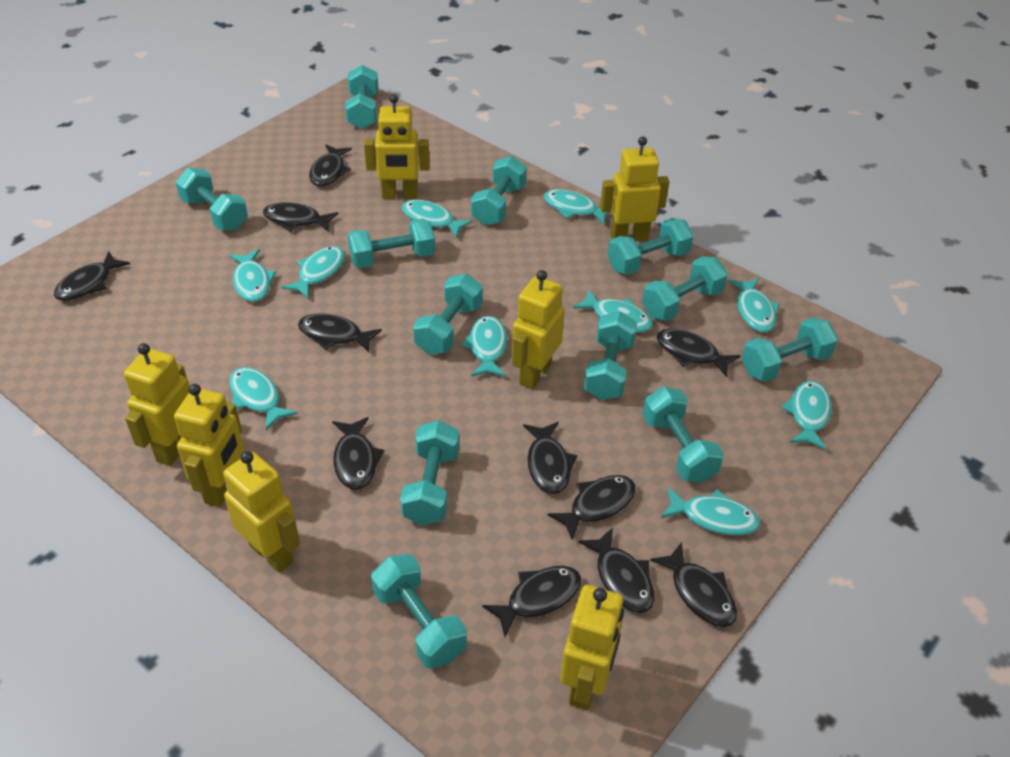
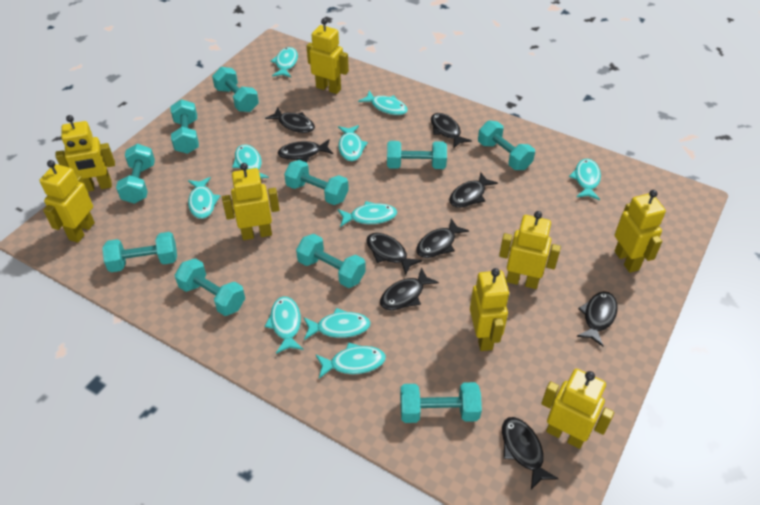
black fish: [54,251,130,301] [263,202,339,231] [298,313,382,352] [309,145,352,187] [332,417,384,490] [482,566,581,637] [523,422,577,494] [547,475,636,541] [578,527,655,613] [650,542,737,627] [657,328,741,377] = 11 -> [265,107,315,133] [277,139,333,162] [366,233,422,275] [380,267,439,310] [416,218,469,258] [431,113,472,148] [449,172,498,208] [502,417,559,490] [577,291,618,346] = 9
turquoise dumbbell: [175,168,248,230] [345,65,378,129] [347,218,435,268] [371,554,467,669] [400,420,460,525] [413,274,483,354] [471,156,527,226] [584,311,637,400] [608,218,693,275] [642,256,728,321] [642,387,724,483] [742,317,838,382] = 12 -> [102,232,177,272] [116,144,155,204] [171,99,199,154] [175,258,245,316] [212,67,259,112] [284,160,349,205] [296,234,366,288] [387,141,447,169] [400,382,482,423] [478,121,535,170] = 10
yellow robot: [124,343,190,466] [174,384,244,507] [223,451,300,573] [364,94,430,199] [512,270,565,389] [560,585,624,710] [600,136,669,241] = 7 -> [40,160,95,243] [55,115,115,192] [222,163,279,240] [306,18,349,94] [470,268,509,351] [499,211,561,289] [541,369,614,449] [615,190,666,273] = 8

